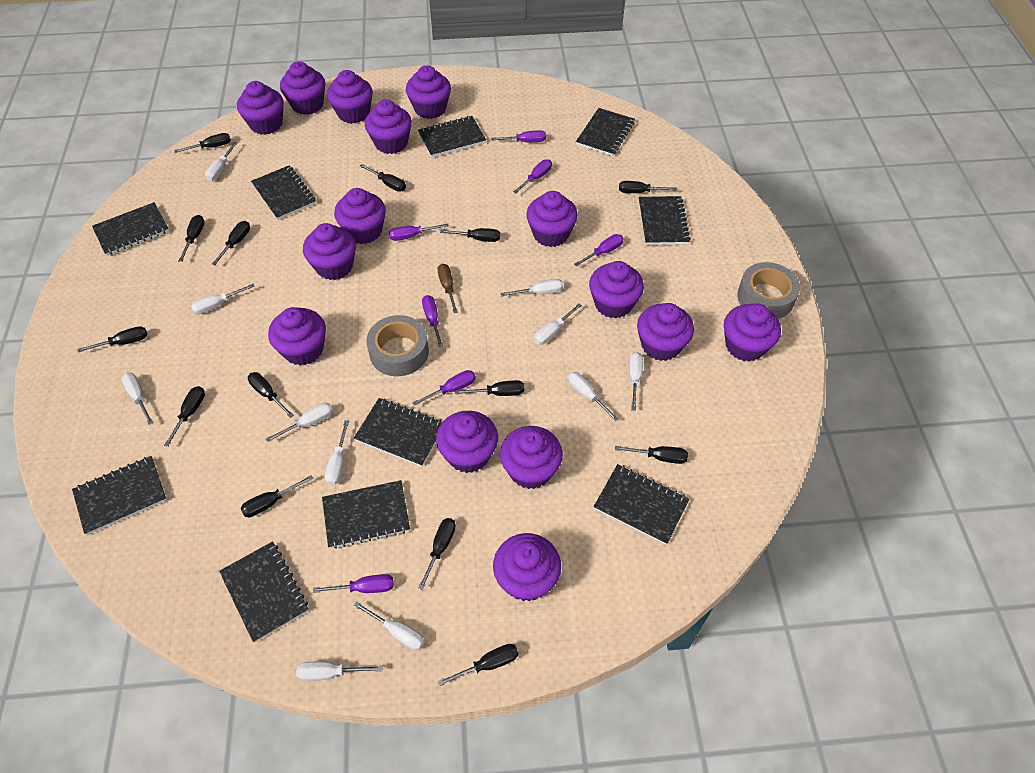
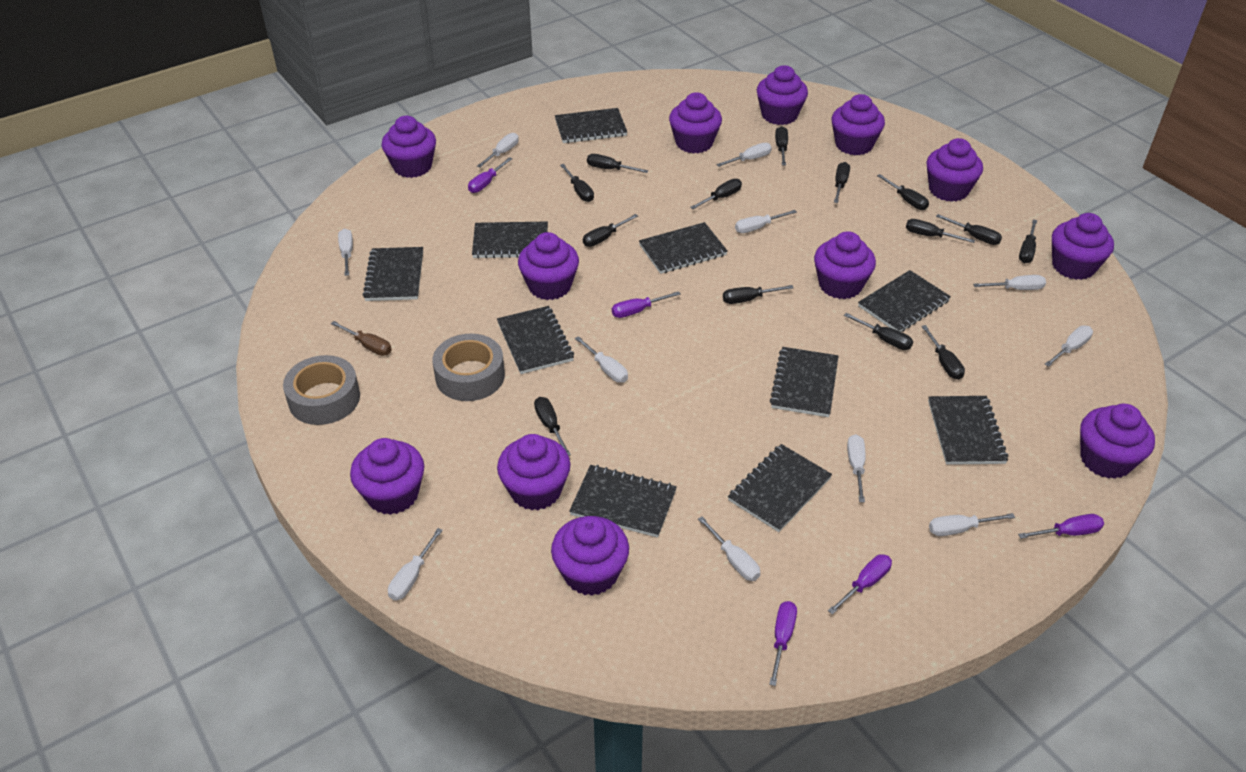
purple cupcake: [237,81,284,135] [268,307,326,365] [280,61,325,115] [303,223,356,280] [327,70,373,124] [334,188,386,244] [365,100,412,154] [406,65,451,119] [436,411,498,473] [493,533,561,601] [500,426,563,489] [526,191,578,247] [589,261,644,319] [637,303,694,361] [724,303,781,362] = 15 -> [350,438,424,515] [382,116,436,178] [497,434,571,510] [518,232,579,300] [551,516,629,596] [669,92,722,154] [757,65,808,125] [814,231,876,299] [832,94,885,155] [926,138,983,202] [1052,213,1114,280] [1080,404,1155,479] = 12
purple screwdriver: [313,574,394,593] [389,223,449,241] [412,370,476,406] [422,295,443,347] [491,130,546,142] [513,159,552,194] [574,234,624,267] = 7 -> [468,157,512,193] [612,291,681,318] [769,601,797,686] [828,554,892,614] [1018,514,1104,539] = 5

